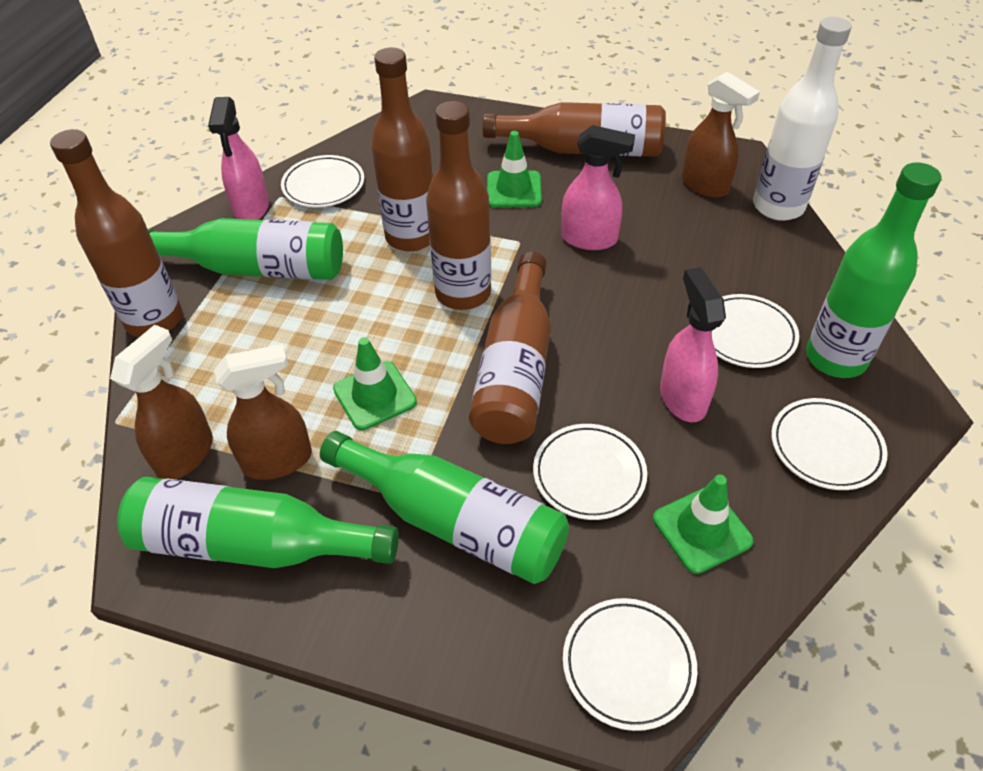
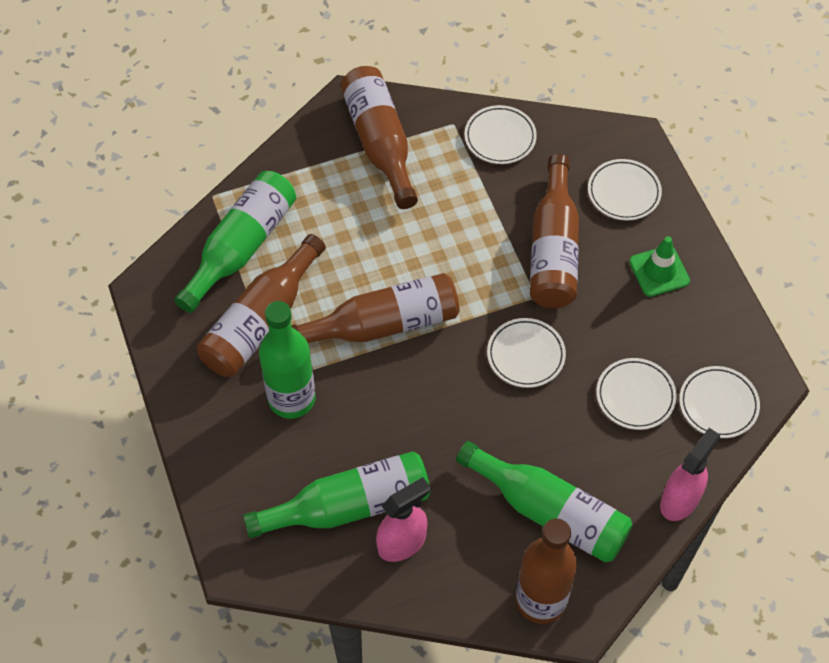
brown spray bottle: [110,325,213,479] [214,344,312,480] [682,72,760,198] = 3 -> none = 0
green traffic cone: [333,337,417,430] [487,131,542,207] [653,475,754,574] = 3 -> [629,236,690,297] = 1
pink spray bottle: [208,97,269,220] [561,125,635,250] [660,267,726,422] = 3 -> [376,477,430,562] [660,428,720,521] = 2
white bottle: [753,17,852,221] = 1 -> none = 0

